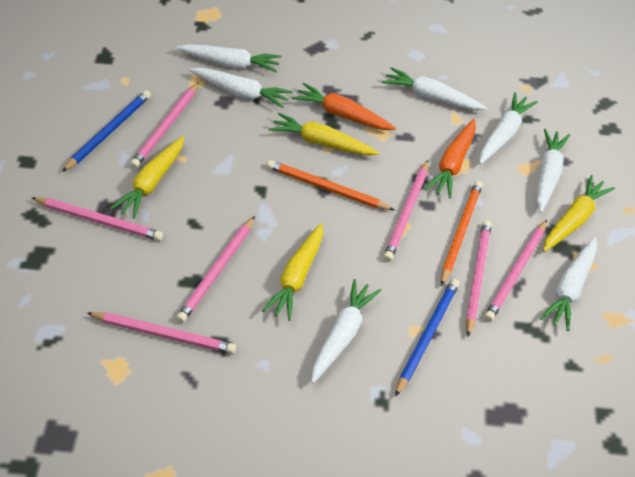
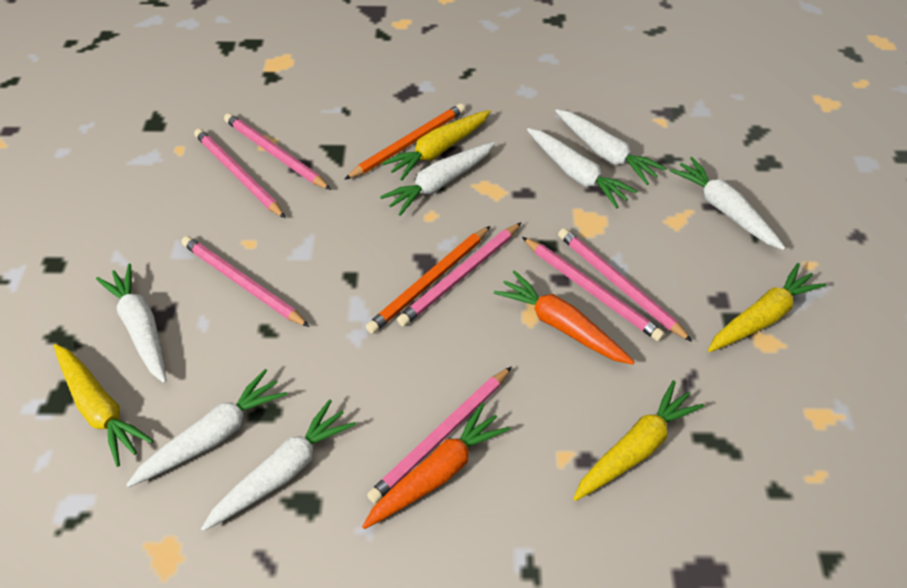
blue pencil: [62,90,151,172] [395,279,459,397] = 2 -> none = 0

